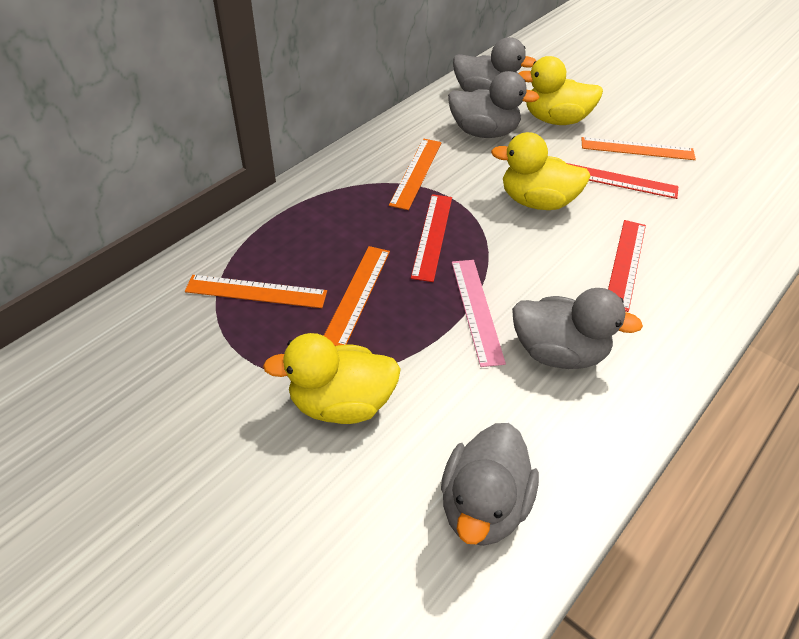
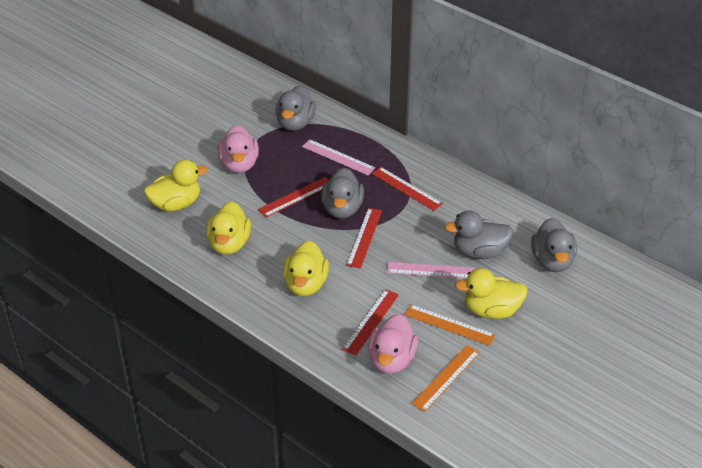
orange ruler: [185,275,327,308] [324,246,390,346] [389,139,442,210] [581,137,696,160] = 4 -> [404,304,495,346] [411,345,480,412] = 2
pink duck: none = 0 -> [218,125,259,173] [368,314,418,374] = 2
pink ruler: [452,260,506,367] = 1 -> [302,139,375,175] [387,262,475,278] = 2
red ruler: [411,194,452,282] [567,163,678,199] [608,220,646,312] = 3 -> [258,177,329,217] [342,289,399,356] [346,208,382,269] [372,167,443,211] = 4
yellow duck: [263,333,401,424] [491,132,591,210] [518,56,603,125] = 3 -> [144,159,208,211] [206,201,251,255] [283,240,329,296] [455,268,528,319] = 4

